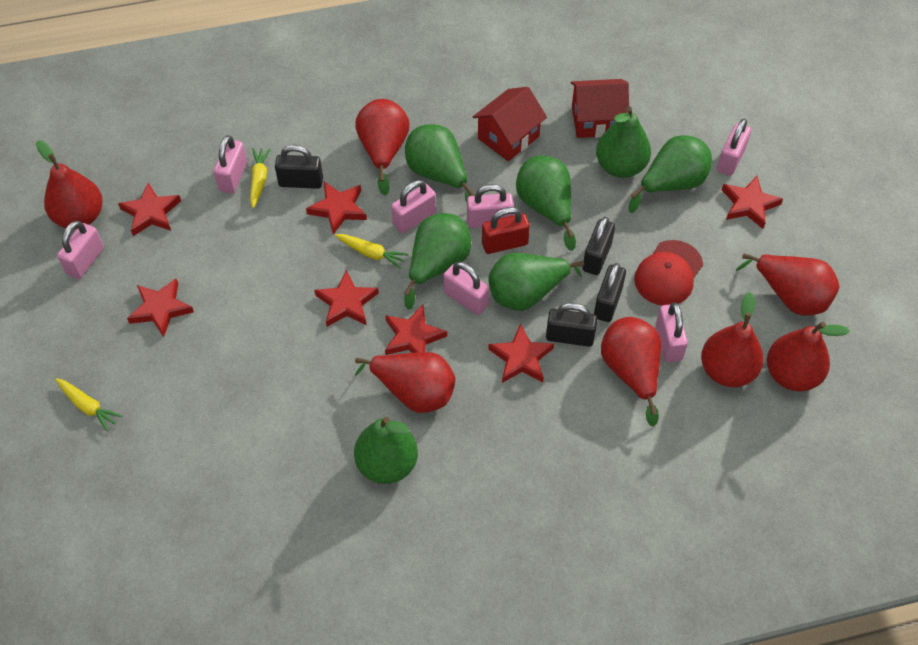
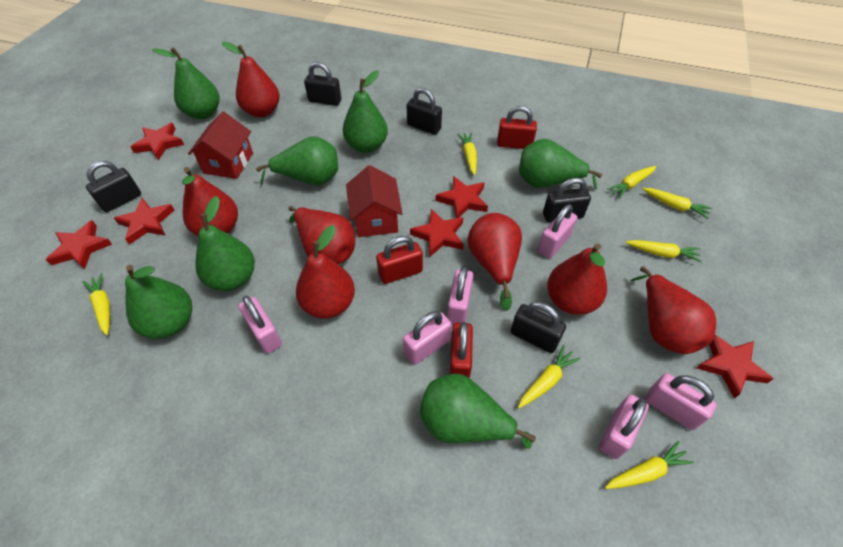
black padlock: [275,145,323,189] [546,303,597,347] [583,217,615,275] [594,263,626,322] = 4 -> [86,161,141,212] [304,62,341,106] [407,88,442,135] [511,302,566,353] [543,178,591,222] = 5
pink padlock: [57,221,104,279] [214,135,247,193] [391,180,436,233] [443,262,489,315] [467,184,514,228] [656,303,688,362] [717,119,751,176] = 7 -> [239,296,282,354] [403,311,452,365] [447,266,473,324] [538,204,577,258] [599,394,649,459] [645,373,717,430] = 6
red cap: [634,240,703,306] = 1 -> none = 0
red padlock: [482,207,530,254] = 1 -> [376,236,423,284] [450,322,473,378] [497,106,537,149] = 3
red star: [118,183,181,236] [127,278,194,337] [306,182,367,235] [314,270,379,327] [385,305,447,355] [488,324,554,383] [722,176,783,229] = 7 -> [46,220,112,269] [114,198,174,245] [131,123,184,160] [410,209,464,257] [436,176,488,218] [697,335,773,398] = 6
yellow carrot: [55,378,123,432] [250,148,271,208] [335,234,408,269] = 3 -> [82,273,110,335] [457,133,477,175] [518,345,581,408] [605,441,694,489] [607,166,656,198] [625,240,702,262] [643,188,712,219] = 7

